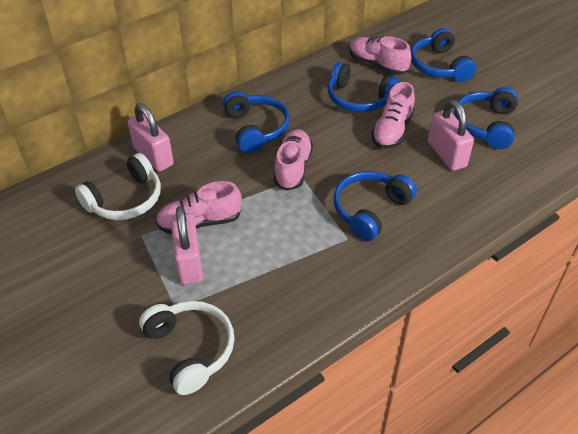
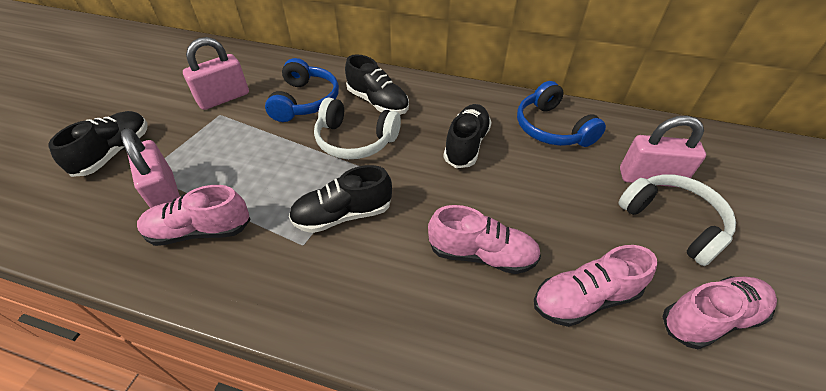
black shoe: none = 0 -> [48,111,147,177] [289,165,392,233] [345,54,409,115] [443,104,492,168] = 4
blue headphones: [223,91,290,153] [328,62,399,112] [333,171,417,241] [411,28,476,82] [454,87,518,149] = 5 -> [265,58,339,122] [517,81,606,147] = 2

